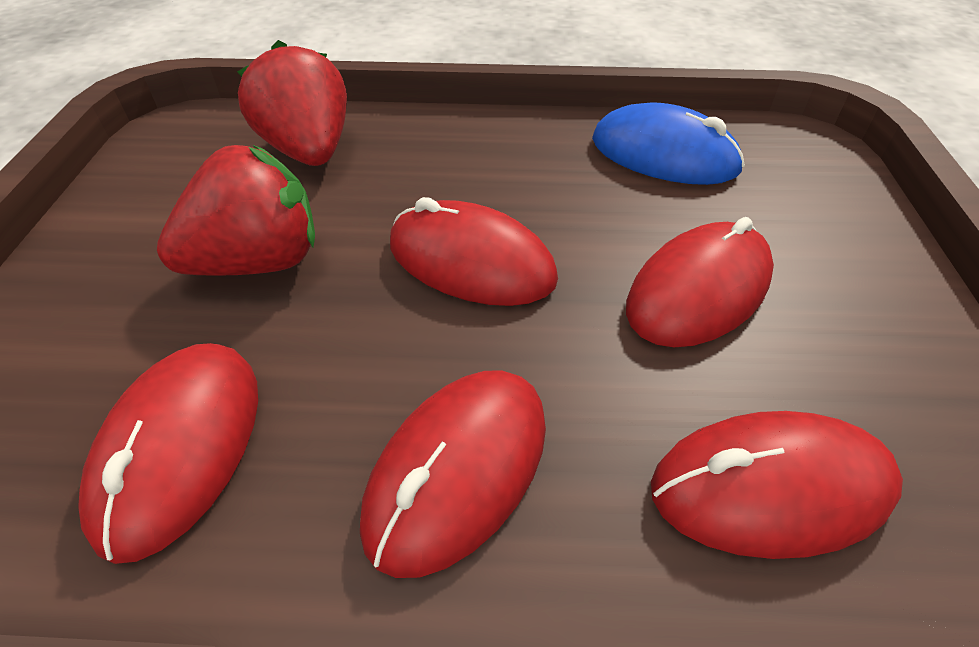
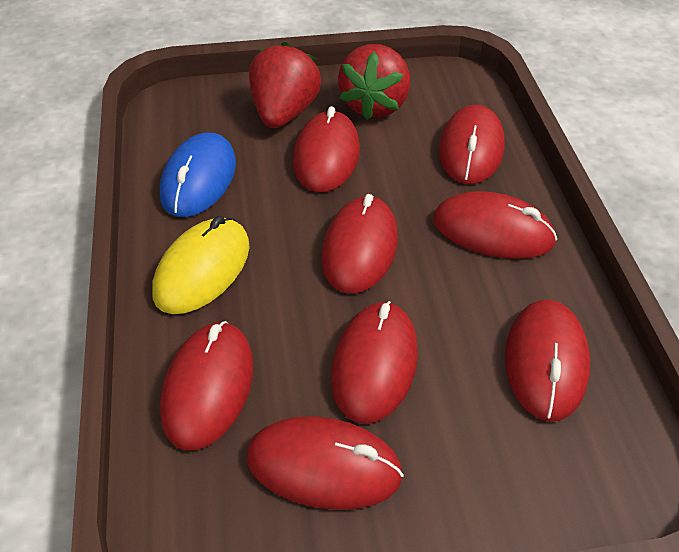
red mouse: [78,343,258,564] [360,370,546,578] [390,197,558,306] [626,217,774,347] [651,411,903,559] = 5 -> [160,321,253,451] [247,416,404,510] [293,106,360,192] [321,194,398,293] [331,301,418,424] [433,191,557,259] [439,105,505,184] [505,300,590,421] = 8
yellow mouse: none = 0 -> [152,216,250,314] = 1

